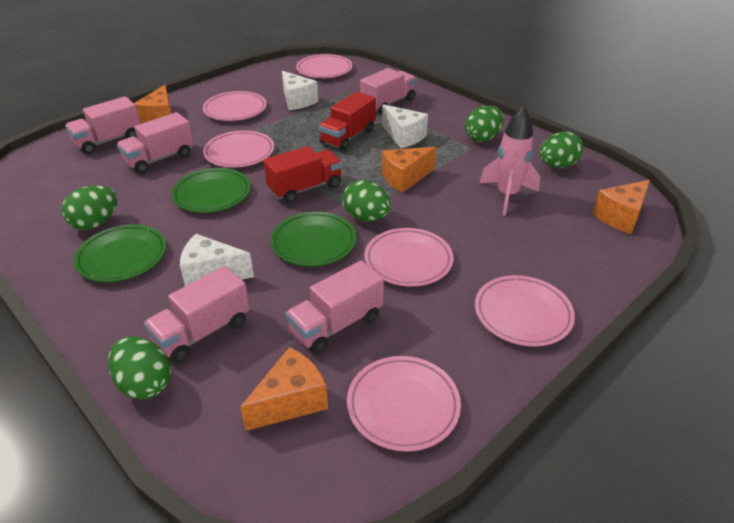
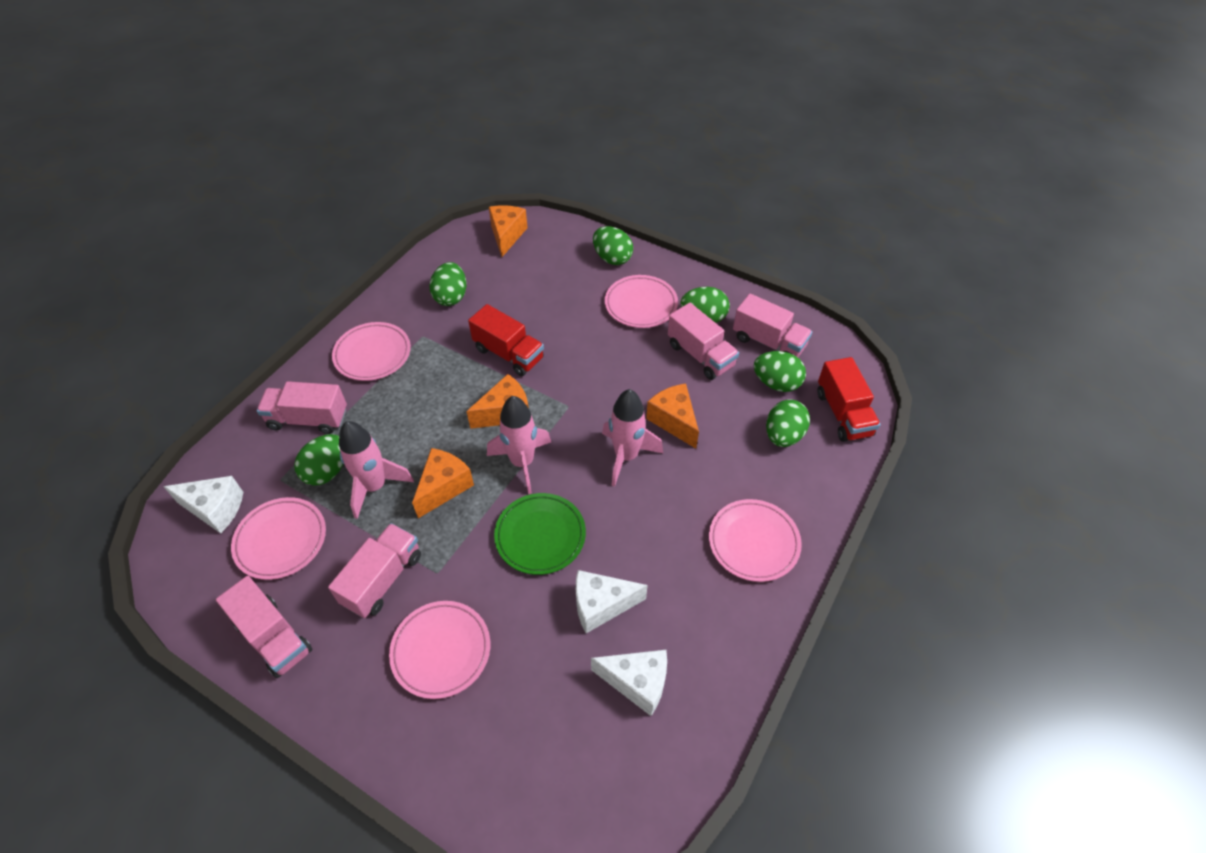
green egg: [62,185,117,230] [108,337,171,400] [342,180,391,222] [465,106,504,142] [540,132,583,168] = 5 -> [294,434,343,486] [429,262,467,306] [593,226,633,265] [681,287,730,323] [754,351,806,392] [766,399,810,447] = 6
green plate: [74,224,166,282] [172,168,251,213] [271,212,357,266] = 3 -> [494,493,586,575] = 1
pink plate: [203,91,267,121] [203,130,274,168] [296,54,353,78] [347,356,461,452] [364,228,454,287] [475,275,575,347] = 6 -> [231,497,326,580] [332,322,411,381] [389,601,490,699] [605,275,678,328] [709,499,802,582] = 5
pink rocket: [479,106,540,216] = 1 -> [339,421,414,519] [487,396,551,494] [602,389,663,487] = 3

